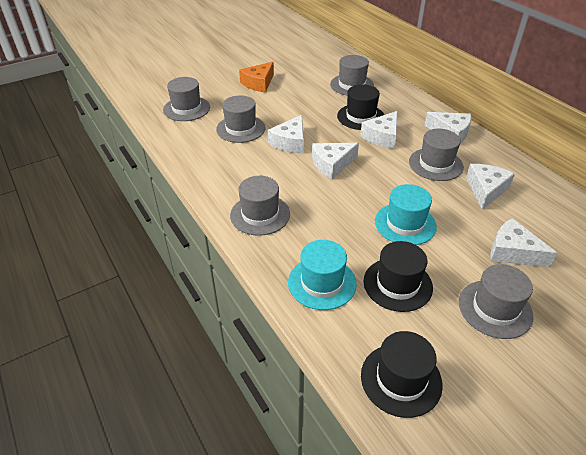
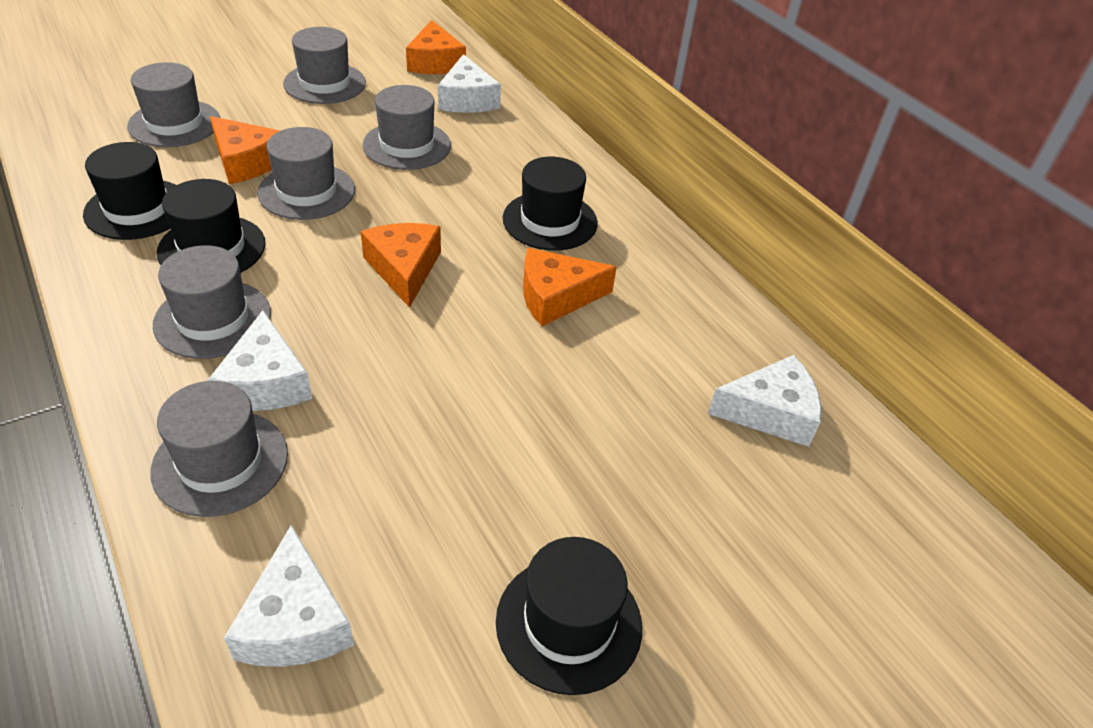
black hat: [337,84,384,130] [361,331,443,418] [364,241,433,312] = 3 -> [83,142,176,240] [157,179,266,273] [496,537,642,695] [503,157,598,251] = 4
orange cheese: [239,62,274,92] = 1 -> [210,116,280,184] [361,223,441,308] [406,20,466,74] [523,248,617,326] = 4
turquoise hat: [288,240,357,310] [375,184,437,245] = 2 -> none = 0
white cheese: [268,115,304,153] [312,143,359,179] [360,111,397,149] [424,112,471,143] [466,164,515,210] [490,218,557,267] = 6 -> [208,310,312,411] [224,525,354,667] [438,54,501,113] [708,355,822,447] = 4

